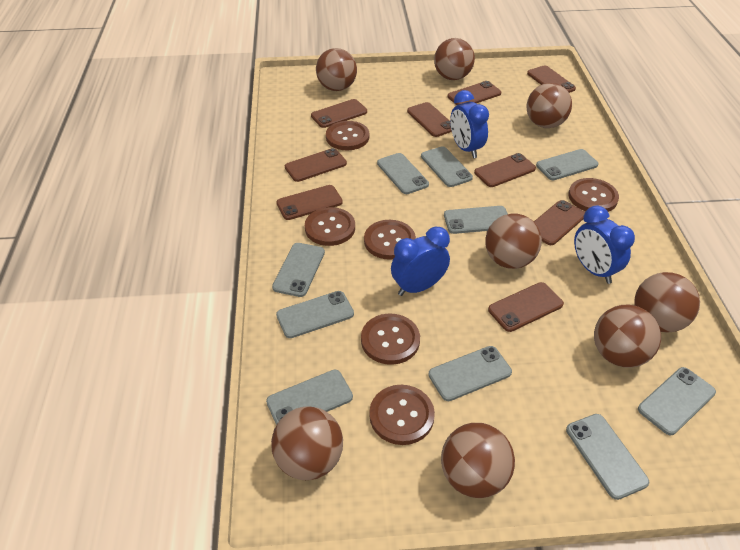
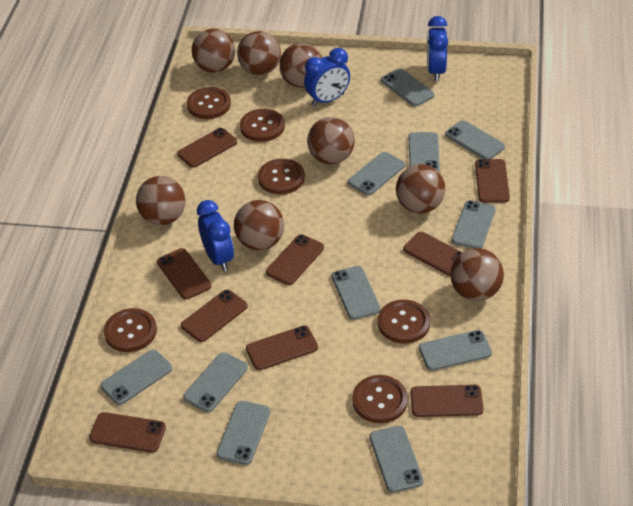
grey phone: [266,370,353,425] [272,243,325,297] [276,291,354,338] [377,153,429,194] [421,146,473,187] [428,346,512,401] [444,206,508,234] [536,149,598,180] [566,414,649,500] [638,367,716,435] = 10 -> [100,350,172,405] [183,352,248,412] [216,401,270,465] [332,266,381,320] [348,152,405,195] [369,426,423,493] [381,68,434,106] [409,132,440,172] [419,330,492,371] [445,120,505,159] [452,200,496,249] = 11

